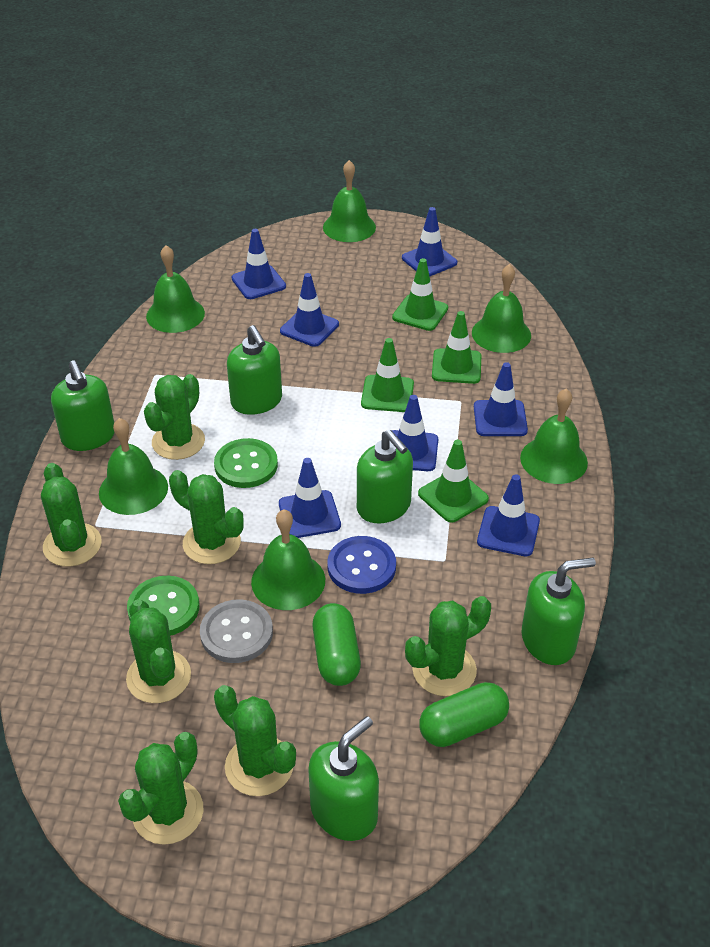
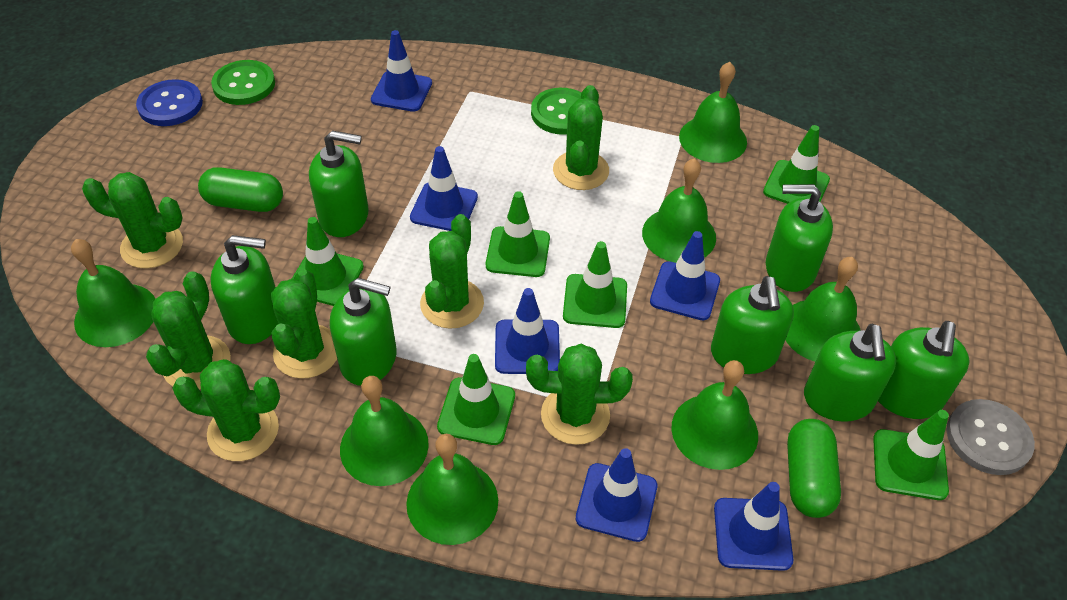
blue traffic cone: [232,229,286,299] [279,458,341,538] [280,273,339,347] [392,395,438,471] [402,207,457,276] [474,362,528,436] [477,474,540,556] = 7 -> [371,30,432,112] [410,146,478,231] [495,288,560,374] [576,448,657,542] [650,231,720,320] [714,482,793,571] = 6
green bell: [99,418,168,515] [146,245,205,333] [251,509,325,610] [323,160,376,242] [472,264,531,353] [520,388,588,484] = 6 -> [71,239,155,347] [340,376,429,486] [406,434,498,545] [642,158,716,263] [671,360,758,470] [679,62,747,163] [786,257,861,362] = 7
green soap dispenser: [51,360,115,451] [227,325,282,415] [308,716,379,841] [357,430,413,523] [521,557,596,665] = 5 -> [210,235,278,344] [309,131,369,237] [330,278,397,386] [711,276,794,374] [766,184,833,292] [804,324,896,422] [878,321,970,419] = 7
green traffic cone: [361,338,414,412] [392,258,448,331] [418,440,489,523] [432,311,482,384] = 4 -> [292,217,364,306] [437,354,515,445] [486,191,550,277] [563,241,627,328] [763,125,830,204] [873,410,949,500] = 6

